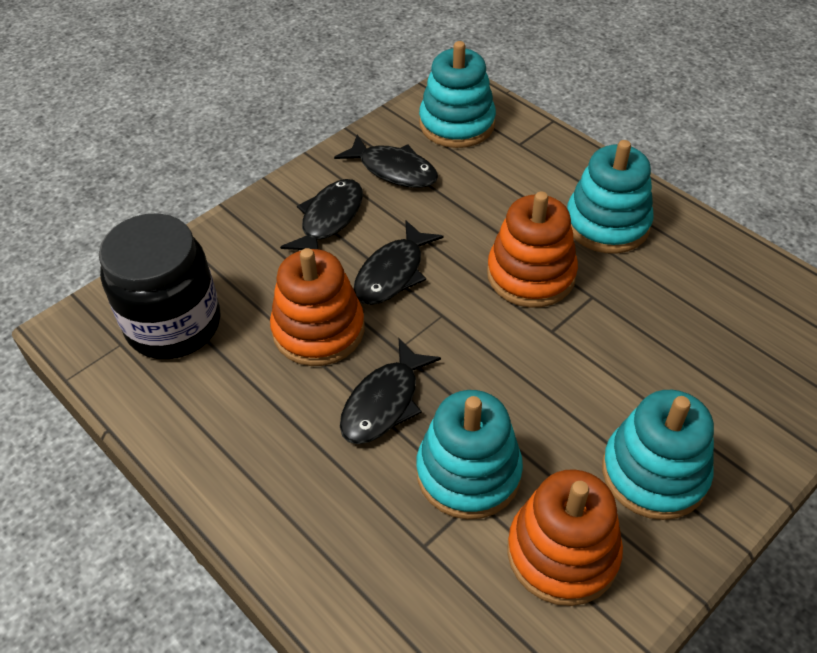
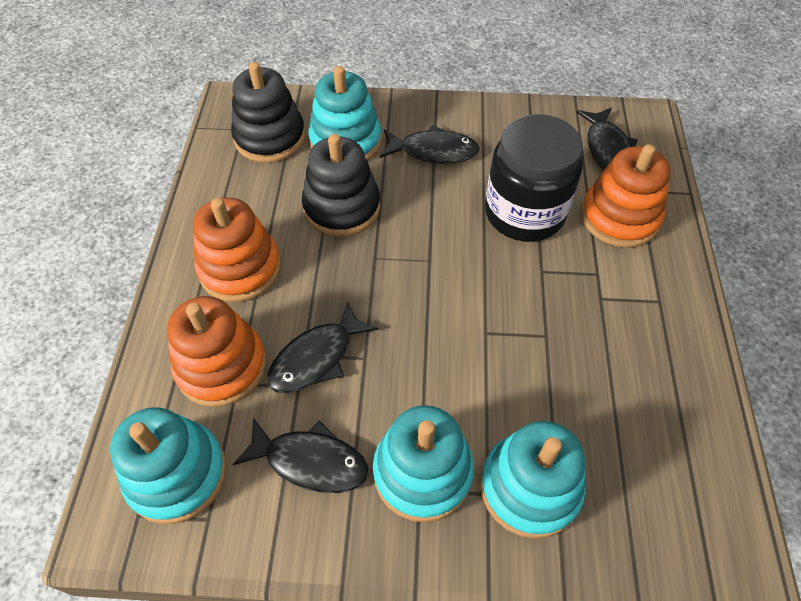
black stacking toy: none = 0 -> [231,62,306,163] [302,134,380,237] = 2

